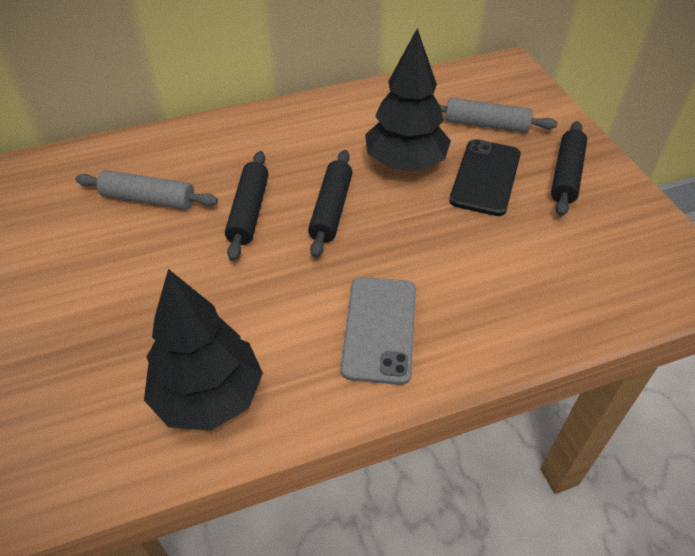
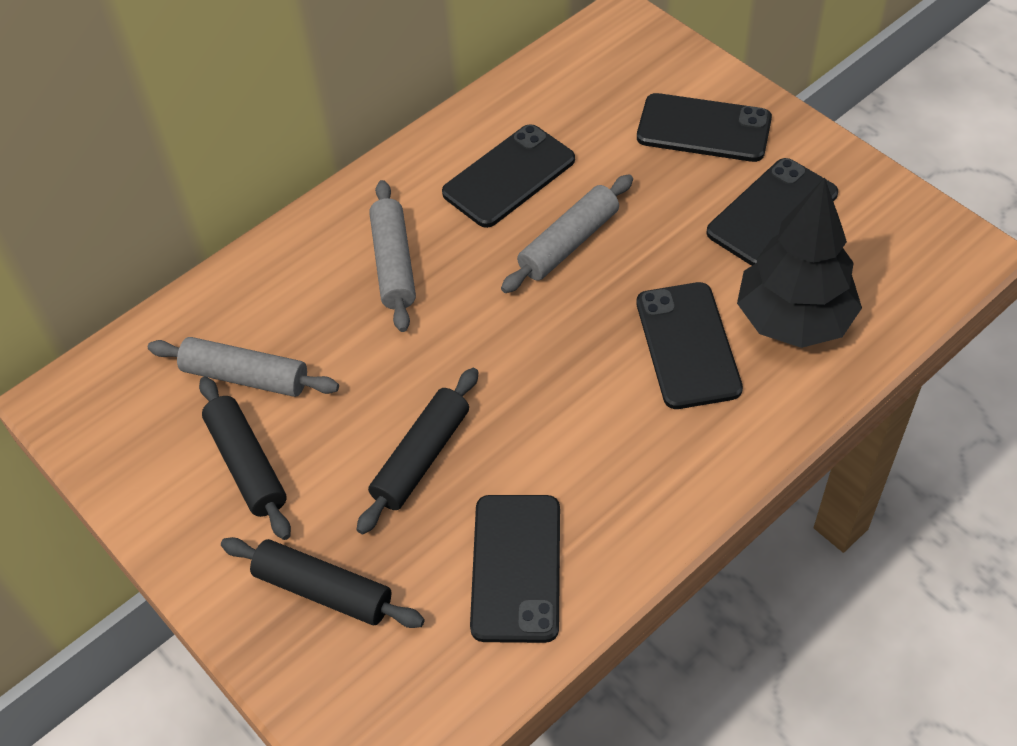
black phone: [449,139,521,216] = 1 -> [442,124,575,228] [470,495,560,643] [636,282,743,409] [637,93,772,162] [706,158,838,266] = 5
black tree: [144,269,263,431] [365,28,451,171] = 2 -> [737,178,862,348] = 1
grey phone: [341,277,416,385] = 1 -> none = 0
grey rolling pin: [75,170,218,210] [440,98,558,133] = 2 -> [148,337,339,397] [369,180,416,332] [501,174,633,293] = 3

